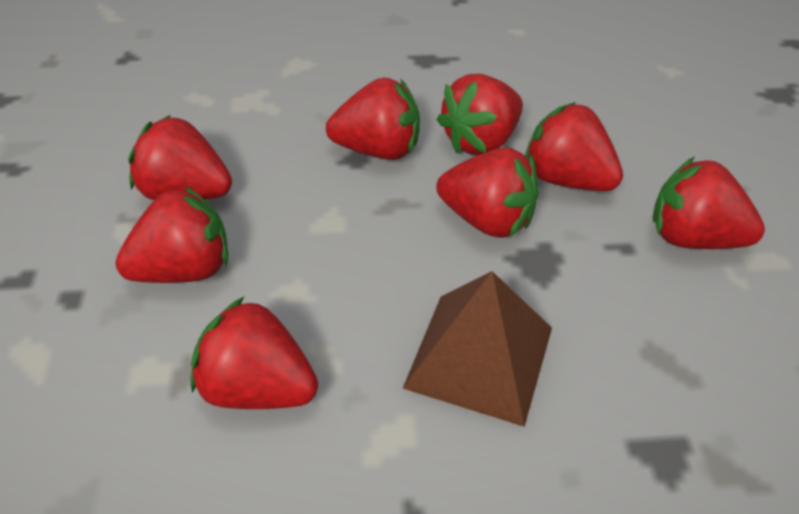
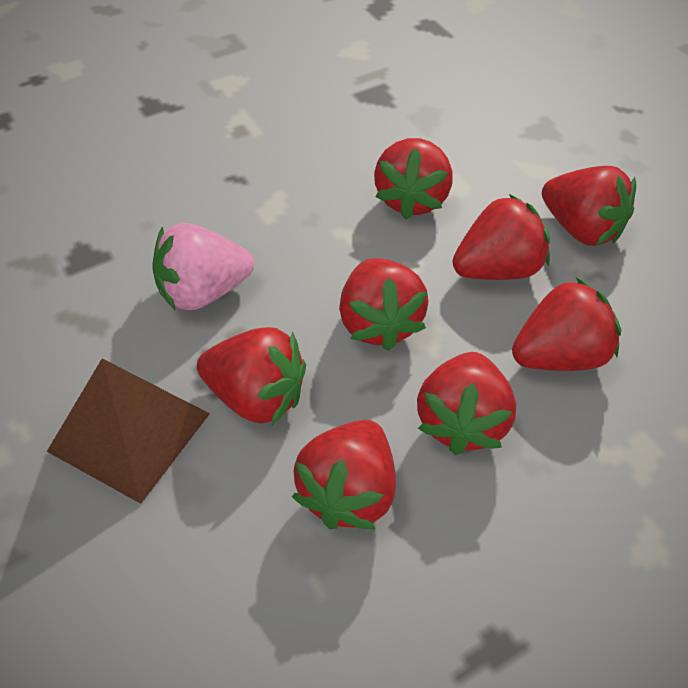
pink strawberry: none = 0 -> [152,223,254,310] = 1

